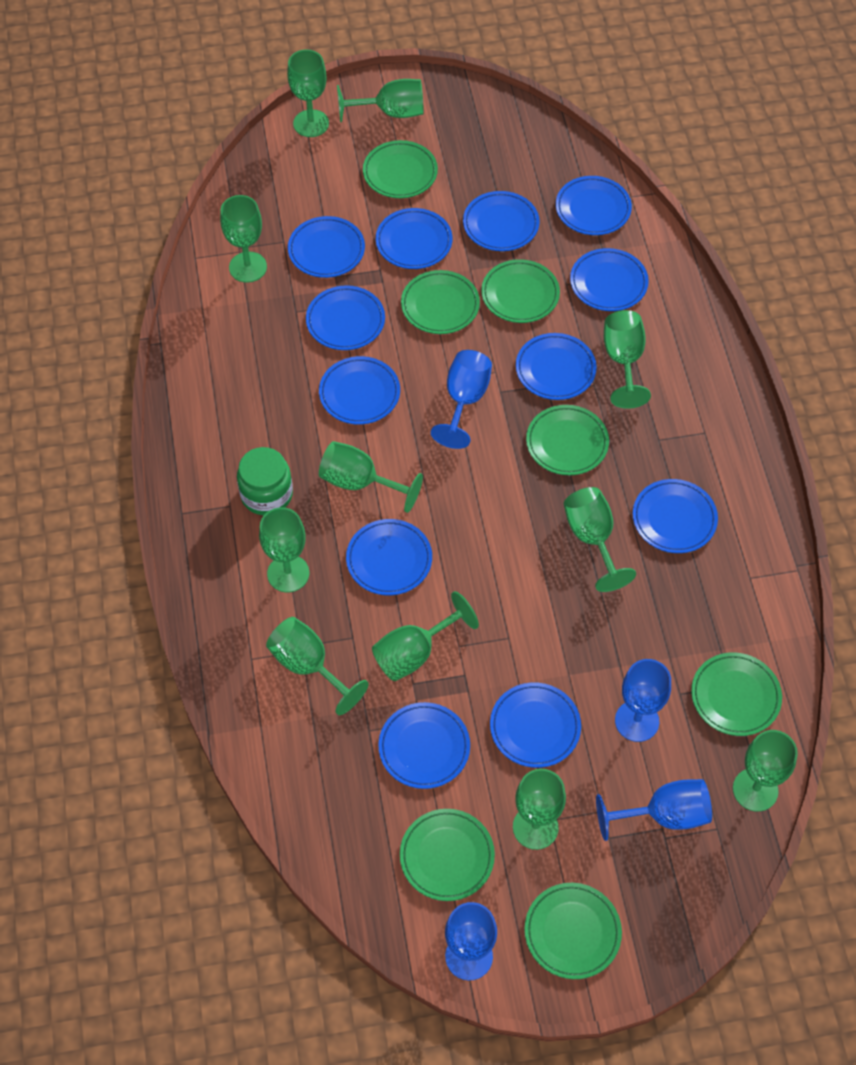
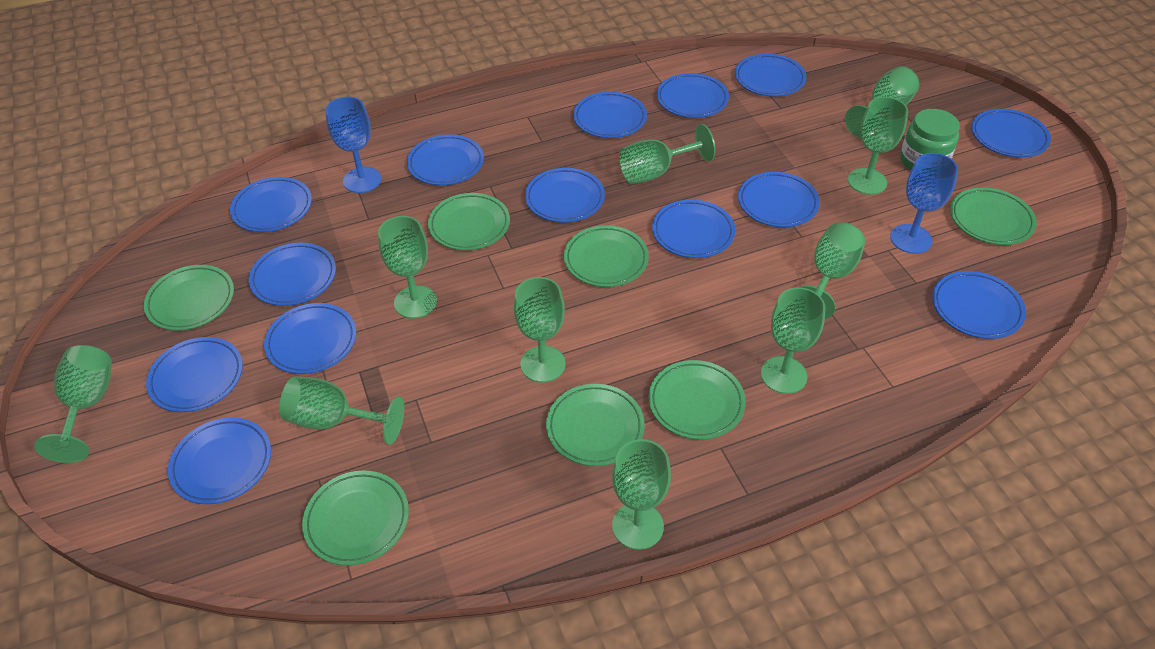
blue goblet: [431,350,492,449] [445,902,497,980] [596,779,712,841] [615,659,671,742] = 4 -> [325,96,381,193] [890,153,958,254] = 2
blue plate: [288,216,365,278] [306,285,385,350] [319,356,400,424] [346,519,432,595] [376,208,453,269] [378,702,470,789] [463,191,540,251] [490,683,581,768] [516,333,597,400] [556,176,632,235] [570,248,649,311] [633,479,718,553] = 12 -> [146,337,243,412] [168,418,271,504] [230,177,312,232] [249,243,336,306] [264,303,356,374] [407,134,484,185] [525,168,605,222] [573,92,647,138] [652,199,735,258] [657,73,729,118] [735,54,806,96] [738,172,820,227] [932,271,1026,339] [971,109,1051,157] = 14
green goblet: [220,195,267,283] [259,507,309,592] [266,617,369,715] [287,49,329,137] [319,441,423,513] [337,79,424,122] [372,591,479,681] [513,769,566,850] [564,487,636,592] [604,310,651,409] [733,730,798,812] = 11 -> [34,345,112,463] [279,376,404,445] [378,216,437,319] [514,277,566,382] [612,439,671,550] [619,124,715,184] [761,287,825,394] [801,222,865,319] [845,66,920,138] [848,97,908,195] = 10

